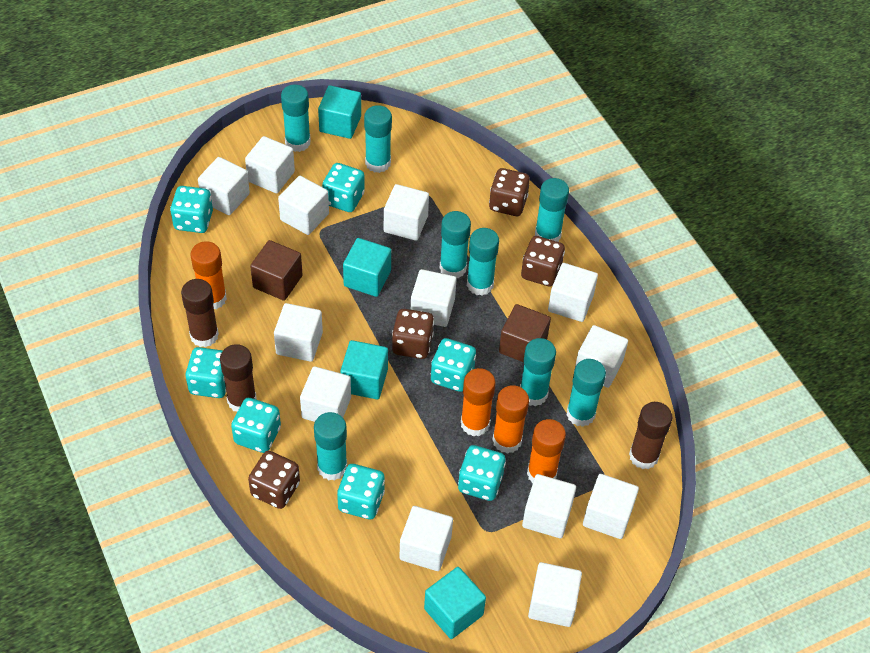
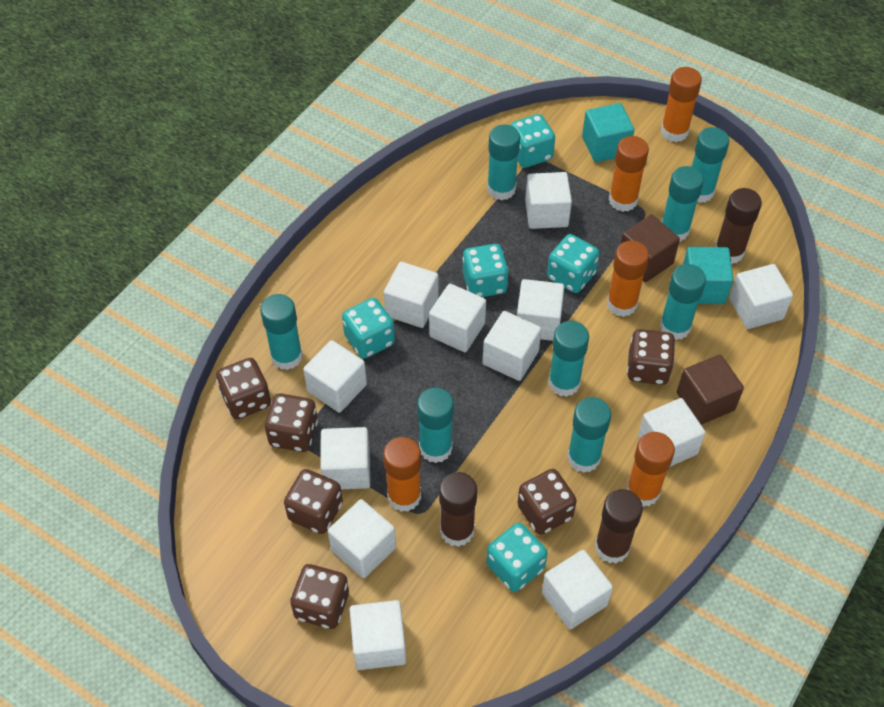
brown dice: [248,451,300,509] [392,309,434,359] [489,168,530,216] [521,236,565,287] = 4 -> [216,358,271,419] [265,393,318,452] [284,469,343,534] [290,564,349,629] [518,469,577,535] [627,329,675,385] = 6
orange glue stick: [190,241,227,309] [461,368,496,436] [492,385,529,454] [527,419,566,484] = 4 -> [383,437,421,512] [607,241,649,317] [609,136,649,212] [626,432,675,507] [661,67,702,142] = 5
turquoise cube: [318,85,361,139] [340,340,388,399] [343,238,391,297] [424,567,486,639] = 4 -> [582,103,634,162] [683,247,734,304] = 2
turquoise dice: [170,186,213,233] [186,347,226,398] [231,398,281,453] [322,163,365,212] [337,464,385,519] [431,338,476,392] [458,445,506,501] = 7 -> [342,298,395,359] [462,244,509,297] [486,523,548,592] [510,114,555,168] [547,234,600,293] = 5
white cube: [198,157,250,215] [245,136,295,193] [274,303,323,362] [278,176,329,235] [300,366,351,422] [384,184,429,241] [399,506,453,571] [411,269,457,327] [522,474,576,538] [528,562,582,627] [548,263,598,322] [574,325,628,388] [583,474,639,539] = 13 -> [303,340,367,413] [320,427,370,490] [328,499,396,578] [349,600,406,670] [384,262,438,328] [429,284,486,352] [483,311,542,381] [517,279,564,341] [525,172,572,229] [542,550,613,629] [638,398,706,467] [729,264,793,329] = 12

